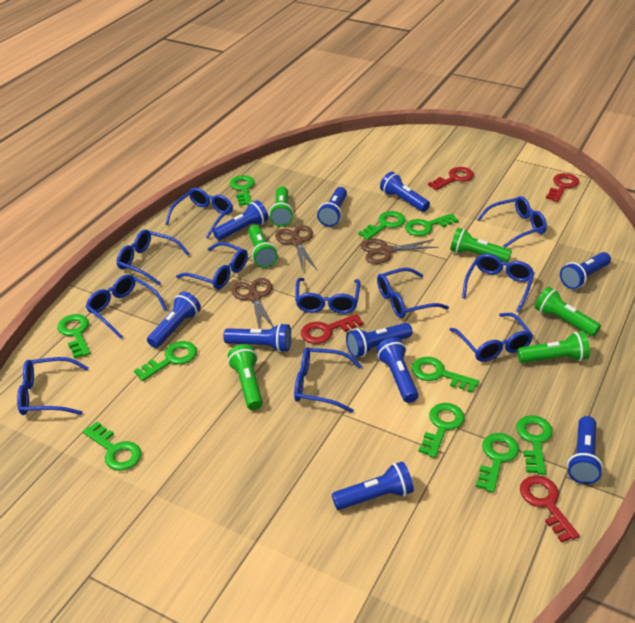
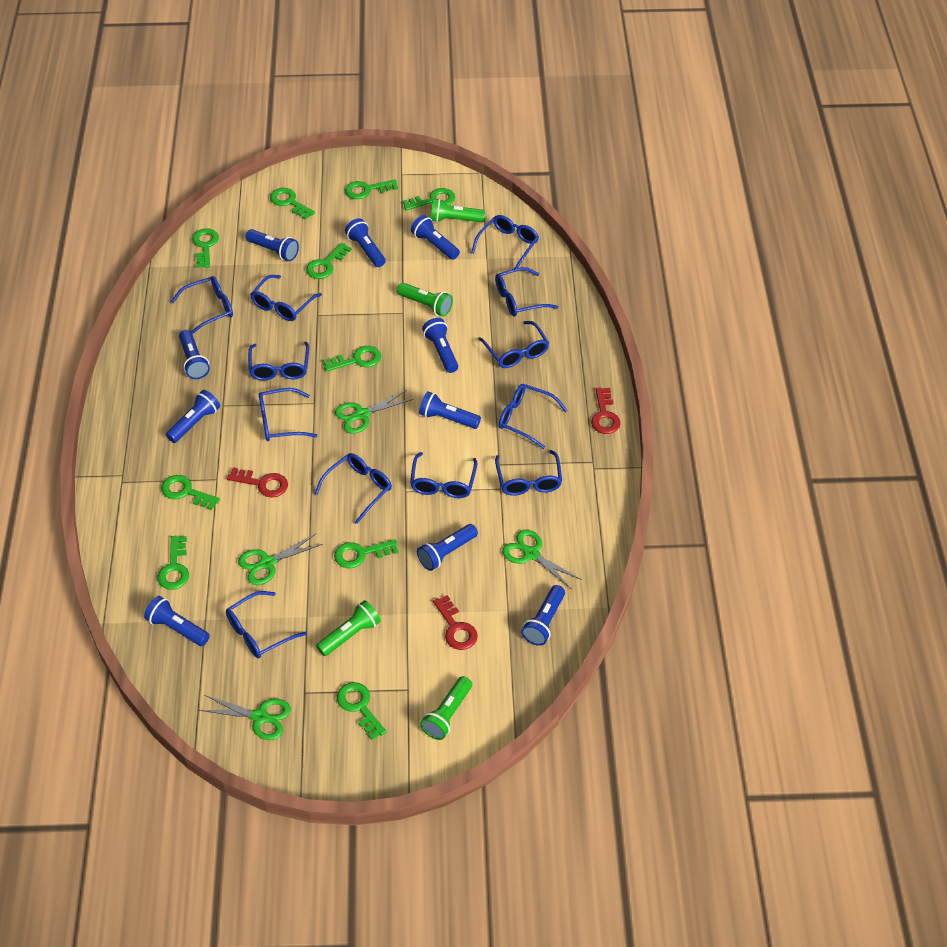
blue glasses: [17,357,89,415] [86,275,167,339] [117,229,189,285] [165,188,233,239] [176,242,248,289] [294,347,362,413] [295,278,360,314] [377,268,449,318] [449,313,533,362] [462,254,535,313] [477,196,547,248] = 11 -> [171,276,233,334] [226,591,307,658] [248,342,309,381] [250,275,322,321] [259,388,318,441] [315,453,392,524] [410,452,477,498] [471,215,539,269] [479,321,549,368] [495,267,558,316] [495,450,562,496] [499,384,567,449] = 12
brown scissors: [231,278,274,329] [275,225,317,270] [361,239,438,264] = 3 -> none = 0
green flashlight: [228,344,263,410] [248,225,278,268] [269,187,294,227] [450,228,512,262] [517,332,590,363] [535,287,601,337] = 6 -> [316,600,381,656] [397,283,453,317] [420,676,472,740] [431,198,485,222] = 4
green scissors: none = 0 -> [198,695,291,740] [238,534,323,585] [335,390,413,434] [502,530,582,589] = 4
red key: [301,314,363,344] [428,167,474,190] [520,475,580,543] [546,173,579,202] = 4 -> [227,467,288,498] [433,595,478,650] [591,387,621,434] = 3

